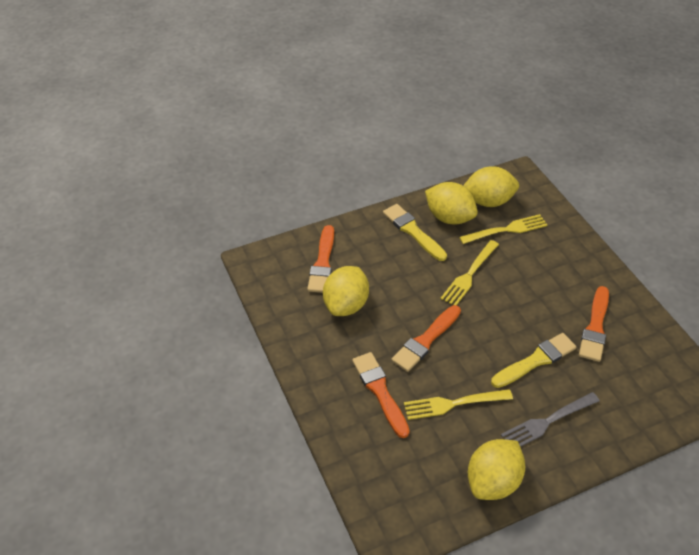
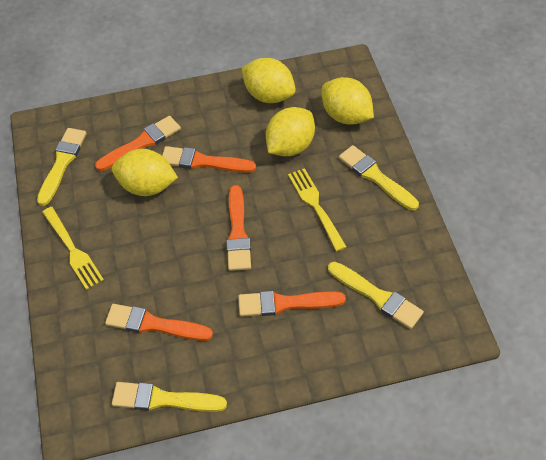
grey fork: [501,392,600,447] = 1 -> none = 0
orange brush: [307,225,334,293] [352,352,410,438] [391,305,461,372] [579,286,609,362] = 4 -> [95,116,181,171] [105,304,213,341] [162,146,256,173] [226,185,251,271] [238,291,346,317] = 5
yellow brush: [383,204,447,261] [491,333,577,388] = 2 -> [37,128,87,206] [112,382,227,412] [328,262,424,329] [339,145,419,211] = 4
yellow fork: [404,389,513,420] [440,240,499,305] [459,214,547,244] = 3 -> [42,207,104,290] [288,168,346,251] = 2

